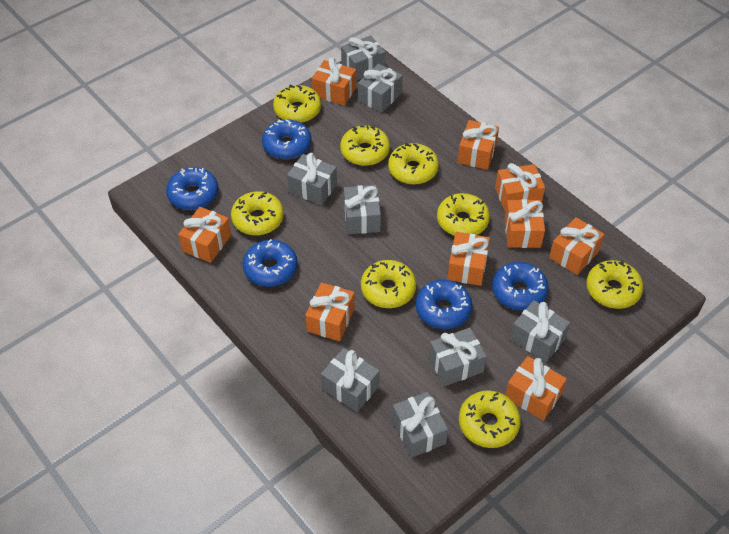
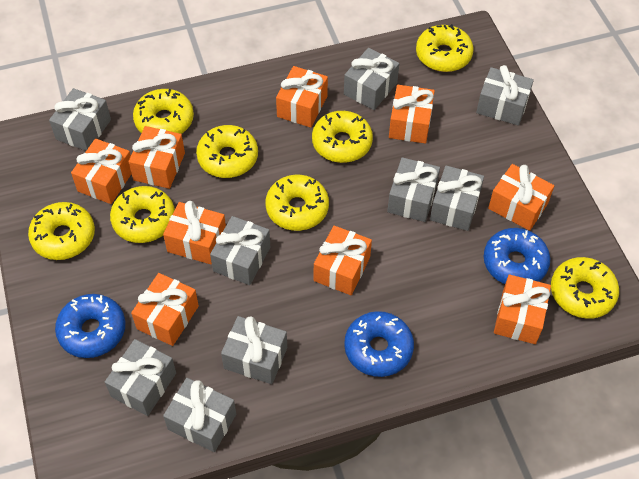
blue donut: [166,167,218,210] [243,239,298,287] [262,119,312,159] [416,280,472,329] [492,262,549,310] = 5 -> [55,294,125,358] [344,311,414,377] [483,228,550,284] = 3
grey gift: [287,153,337,205] [321,348,380,412] [341,35,385,81] [344,185,381,234] [358,64,403,113] [392,392,448,458] [429,328,487,386] [510,300,570,362] = 8 -> [49,88,111,151] [105,339,176,416] [163,378,236,452] [210,216,270,285] [221,316,287,384] [344,48,399,110] [387,157,440,222] [430,165,484,231] [476,65,534,126] = 9

